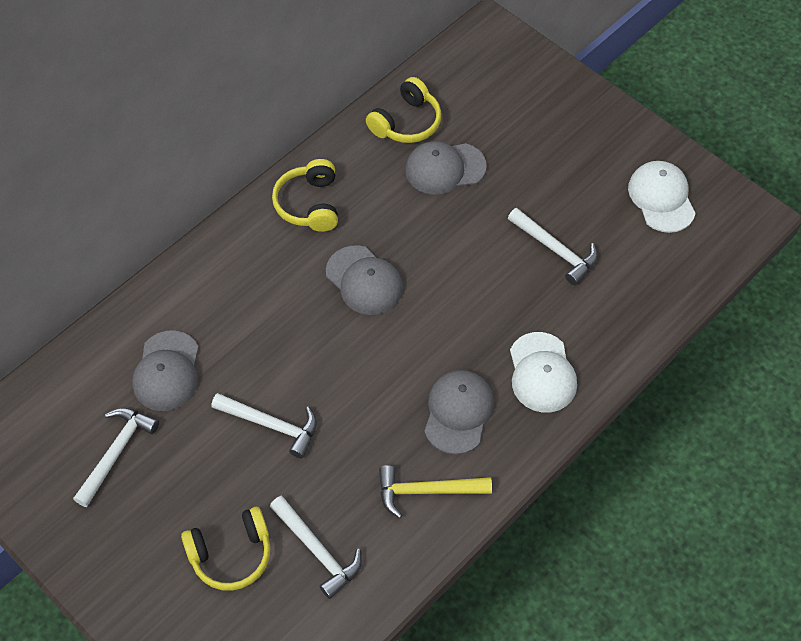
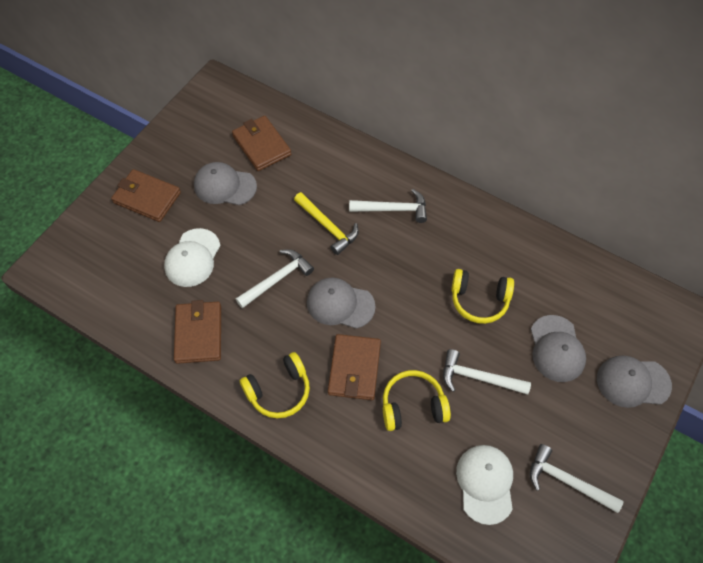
brown wallet: none = 0 -> [111,169,181,222] [174,300,221,364] [232,116,291,171] [328,334,381,400] = 4

